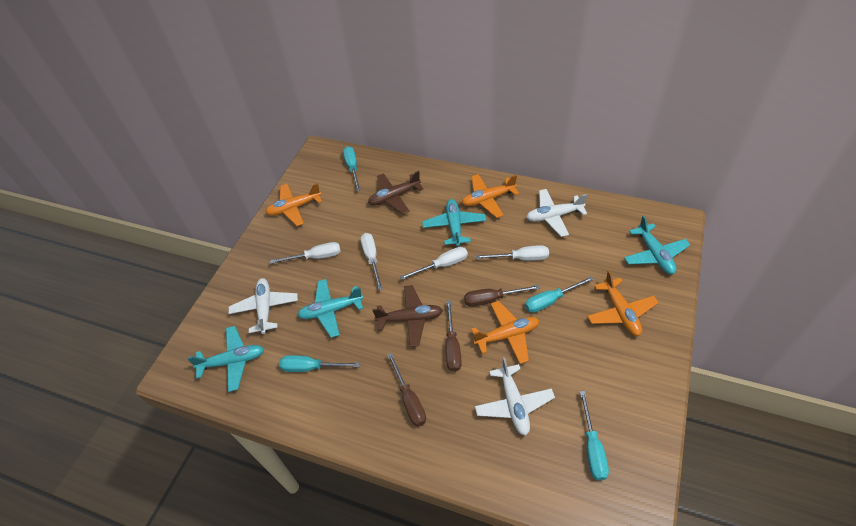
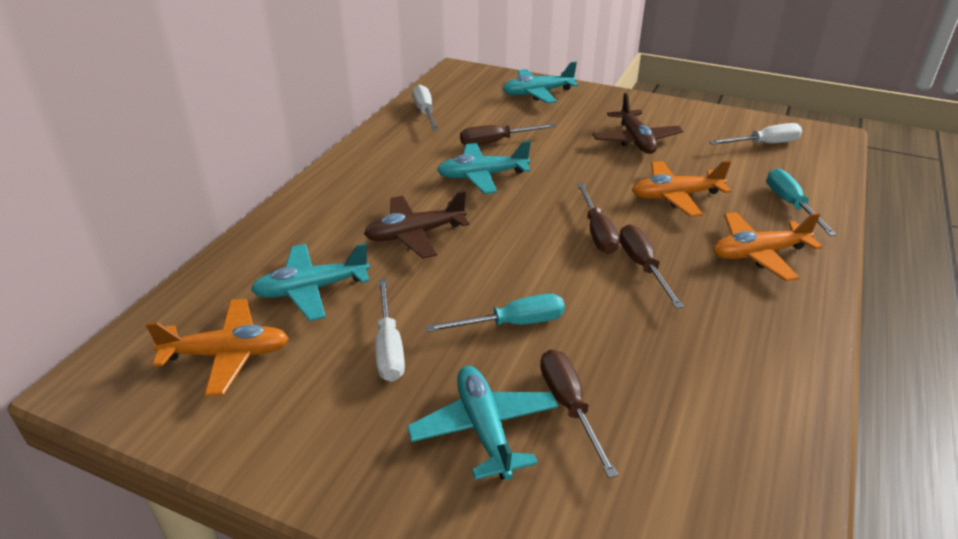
brown screwdriver: [387,353,426,427] [446,300,462,372] [464,285,540,307] = 3 -> [460,124,555,145] [540,349,618,478] [577,183,620,254] [619,224,684,309] = 4
orange plane: [265,183,322,226] [462,174,519,218] [471,301,539,364] [587,271,659,336] = 4 -> [146,299,289,397] [632,160,731,217] [713,212,822,281] = 3
turquoise screwdriver: [279,355,360,372] [343,146,361,191] [525,276,594,313] [580,391,609,481] = 4 -> [426,294,565,332] [767,168,837,236] = 2
white plane: [228,278,298,334] [475,357,555,436] [526,189,587,237] = 3 -> none = 0
white screwdriver: [270,242,341,264] [360,233,383,290] [400,247,468,280] [476,245,549,261] = 4 -> [375,279,405,382] [412,84,439,130] [709,123,802,145] = 3

